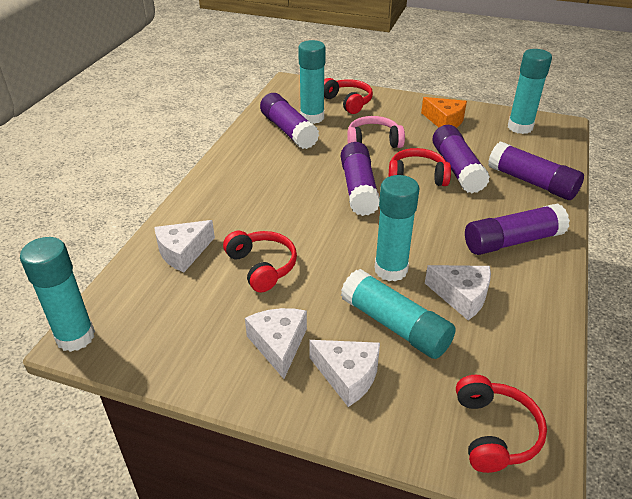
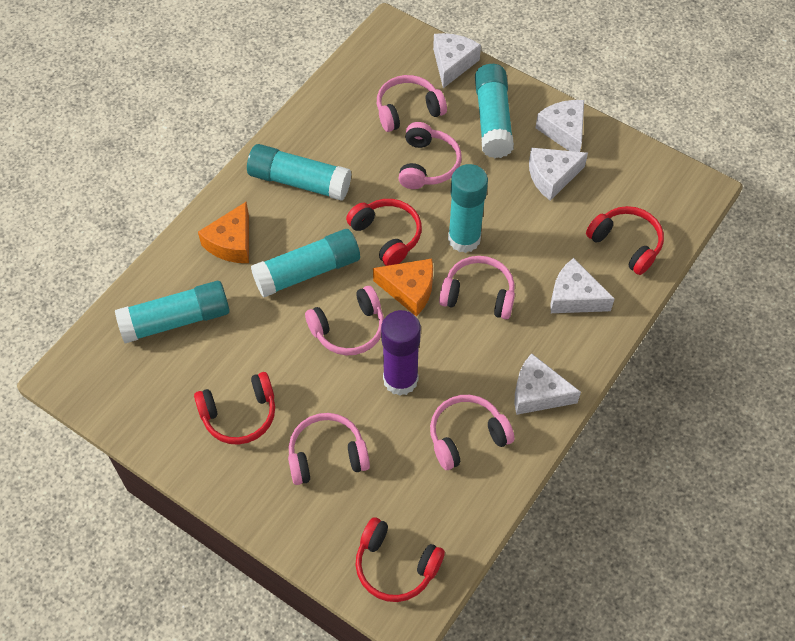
orange cheese: [421,97,467,128] = 1 -> [198,202,249,263] [373,258,433,317] = 2
pink headphones: [347,116,405,148] = 1 -> [288,413,370,485] [305,286,384,355] [377,75,447,132] [398,122,462,189] [430,395,514,470] [439,256,515,319] = 6
purple glue stick: [260,93,319,149] [341,142,380,216] [432,125,490,193] [465,204,570,255] [488,142,584,200] = 5 -> [381,310,421,396] = 1
white cheese: [154,220,215,272] [245,308,307,379] [309,340,380,407] [425,265,491,320] = 4 -> [433,33,481,88] [514,353,581,415] [529,148,588,201] [535,100,584,152] [551,258,615,313] = 5

